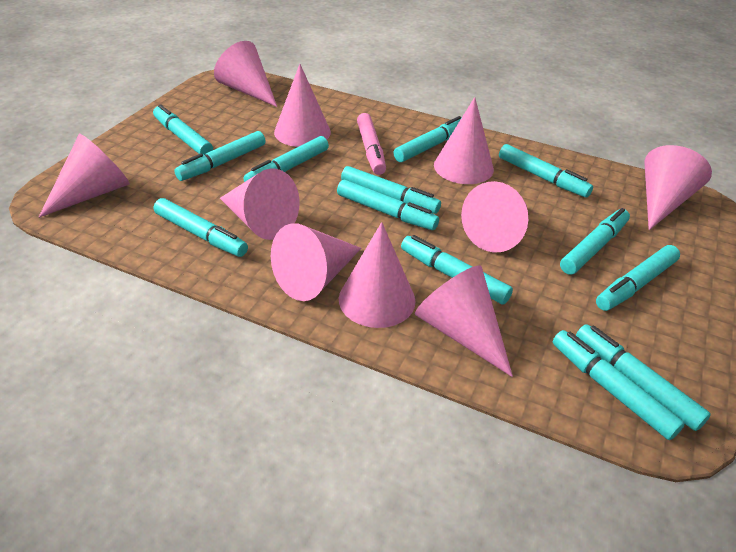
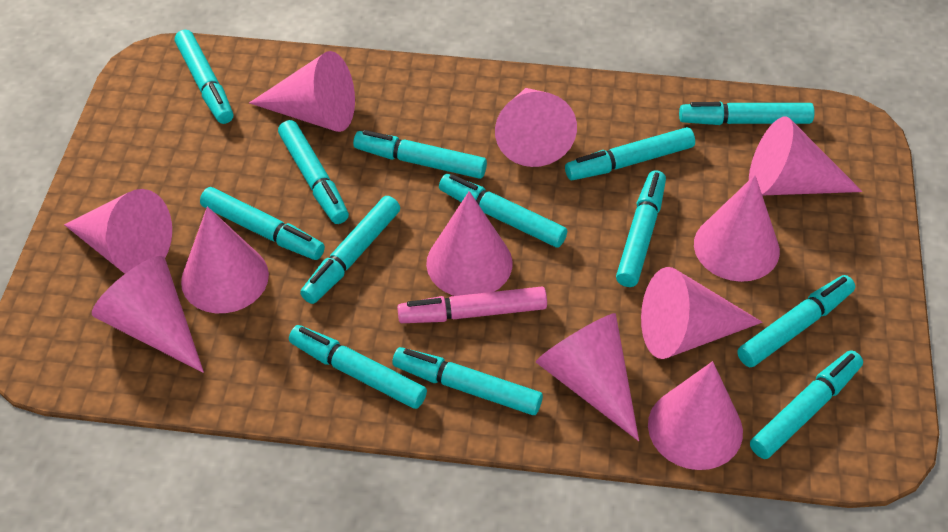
pink cone: [39,134,130,218] [214,41,277,107] [220,168,300,240] [271,223,361,301] [274,64,331,147] [339,222,415,328] [415,265,513,377] [434,97,494,184] [461,181,528,252] [645,145,712,230] = 10 -> [64,189,172,273] [92,256,204,373] [181,206,269,313] [249,51,355,132] [426,191,513,296] [495,88,577,167] [536,313,639,441] [641,267,762,359] [648,361,743,470] [694,175,780,282] [749,116,862,196] = 11

